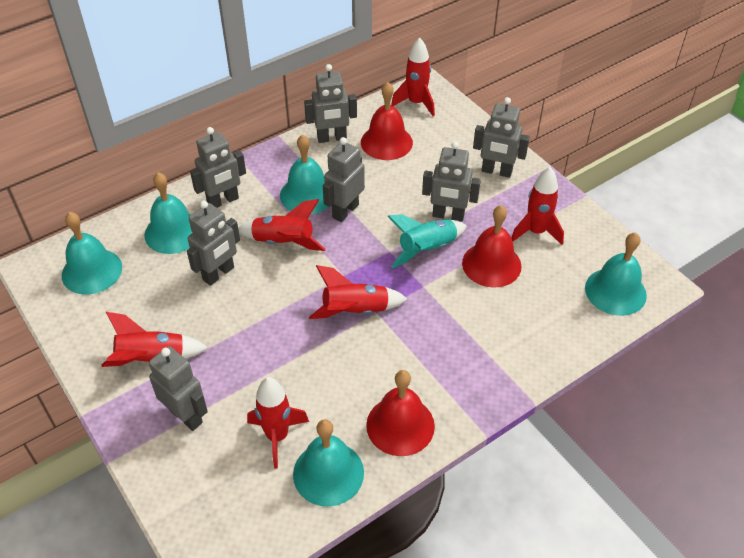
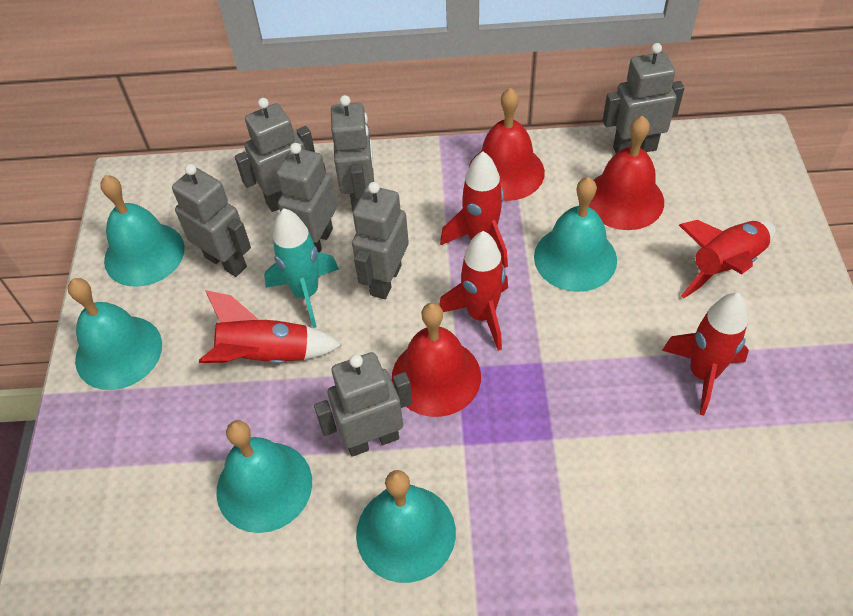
red rocket: [102,312,208,367] [238,199,326,251] [247,377,309,469] [309,265,407,319] [391,38,435,116] [511,167,564,245] = 6 -> [199,290,341,364] [439,231,508,351] [440,152,508,268] [662,293,749,416] [679,220,776,298] = 5

